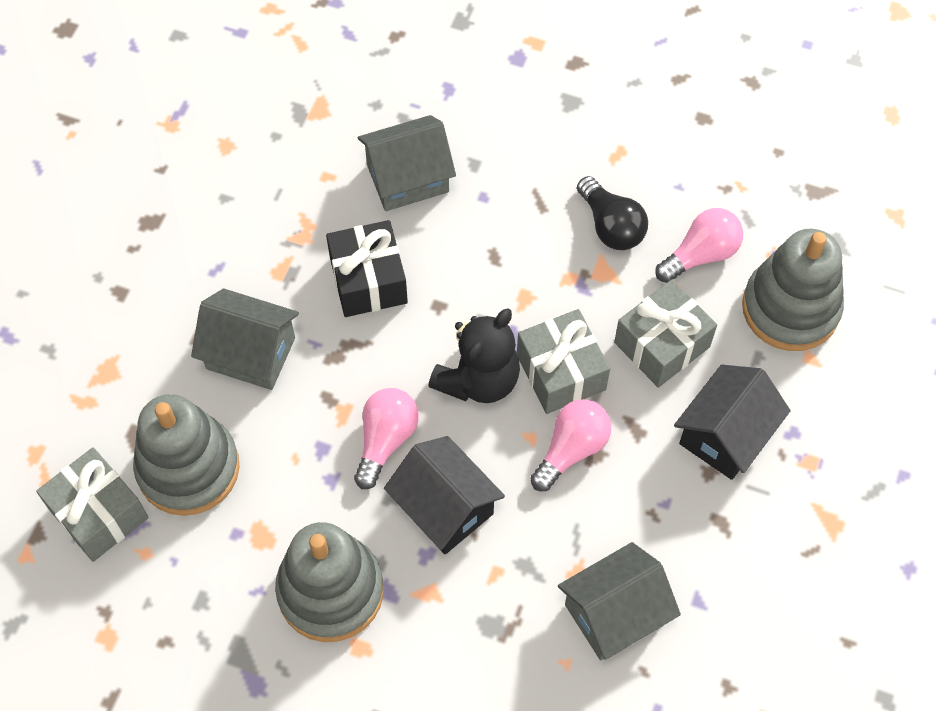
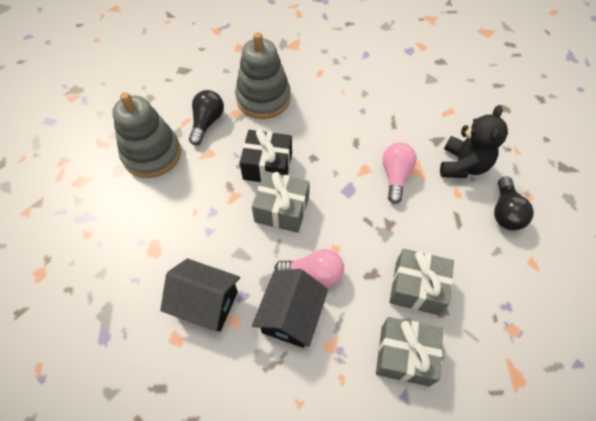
black light bulb: [577,176,648,250] = 1 -> [189,90,224,145] [494,176,534,230] = 2
grey house: [191,289,299,390] [358,115,456,211] [558,542,681,660] = 3 -> none = 0
grey stacking toy: [133,394,240,516] [275,522,384,642] [742,229,844,351] = 3 -> [112,92,181,178] [235,32,291,119] = 2
pink light bulb: [354,388,419,489] [530,400,611,491] [655,208,743,283] = 3 -> [274,249,344,287] [382,143,417,204] = 2

